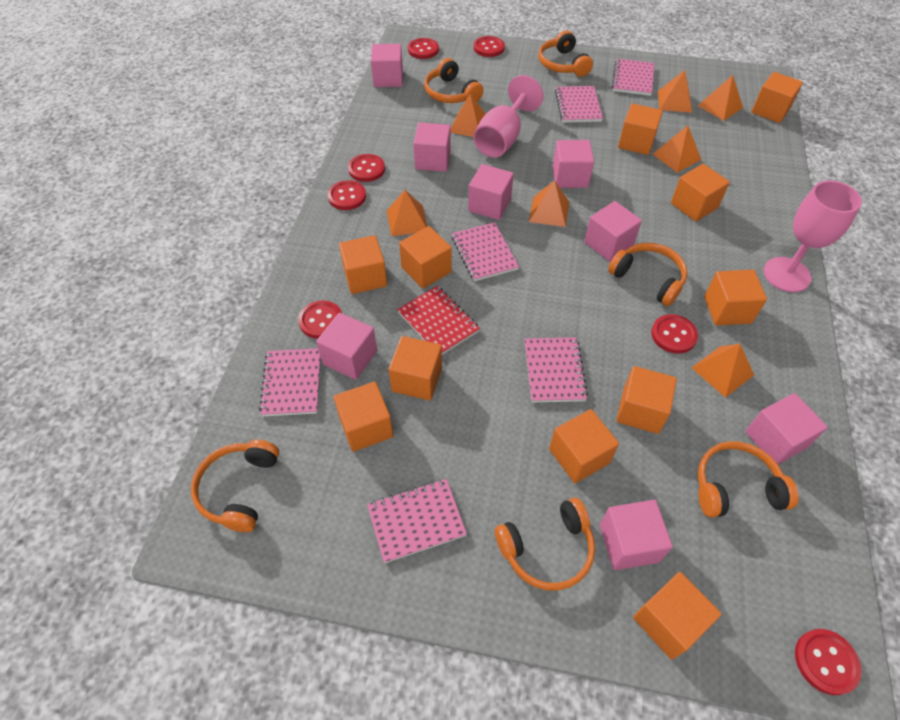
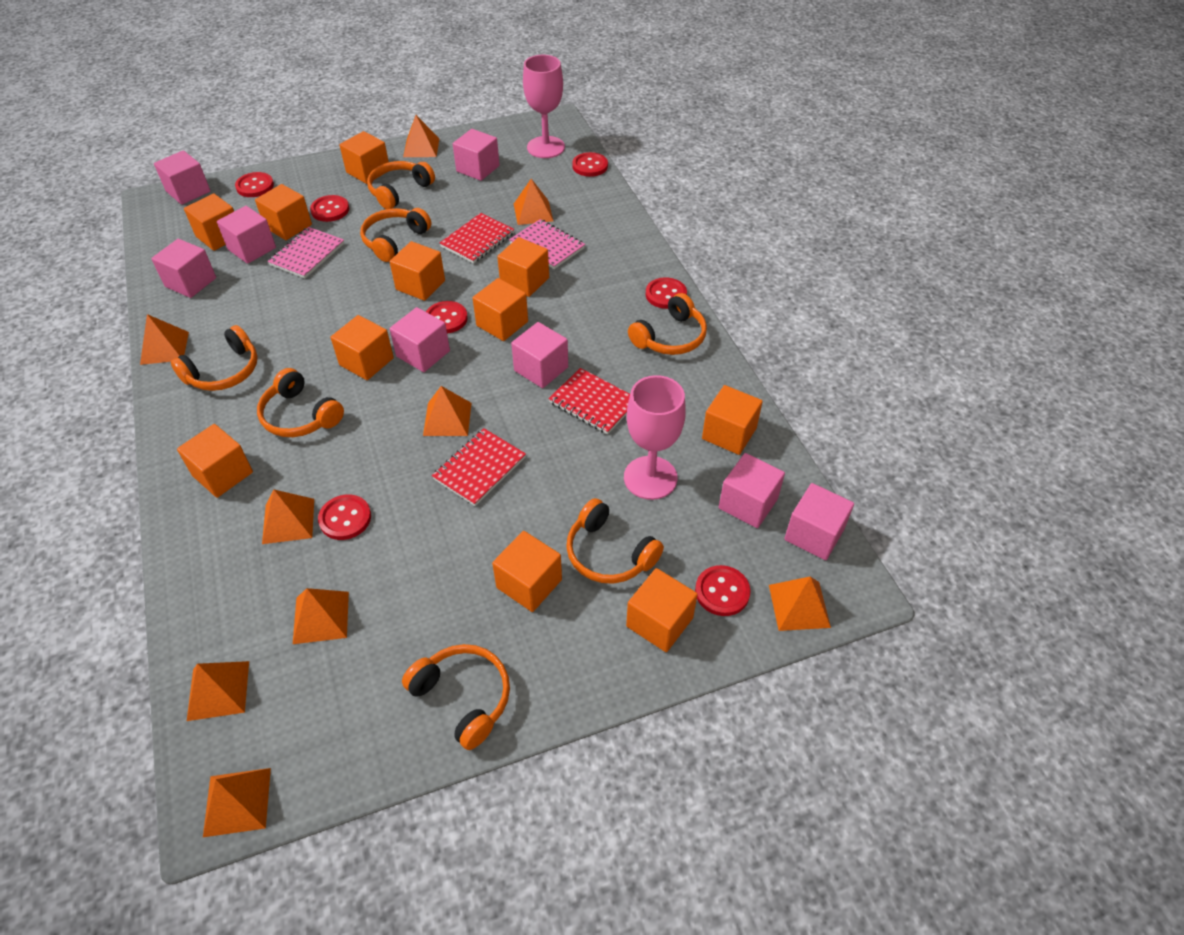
orange headphones: [191,440,279,532] [424,58,483,103] [495,498,595,591] [538,31,593,77] [608,243,687,306] [698,441,799,518] = 6 -> [171,325,258,391] [257,368,344,437] [360,208,431,262] [367,161,435,209] [402,644,510,750] [566,498,664,584] [628,293,707,355] = 7
orange pyramid: [387,190,427,236] [451,94,485,137] [529,180,569,227] [653,125,701,173] [658,70,692,113] [691,344,754,398] [698,75,743,121] = 7 -> [140,314,189,365] [187,661,249,721] [203,768,271,837] [262,490,314,544] [293,588,349,644] [403,115,439,157] [423,386,471,436] [514,179,553,225] [769,576,831,631] = 9
pink notebook: [259,348,321,416] [367,479,467,563] [452,222,519,281] [525,337,588,403] [555,86,603,123] [612,59,654,96] = 6 -> [268,227,344,278] [509,219,585,269] = 2
red notebook: [397,286,480,355] = 1 -> [432,428,526,506] [440,213,514,263] [548,368,630,434] = 3

